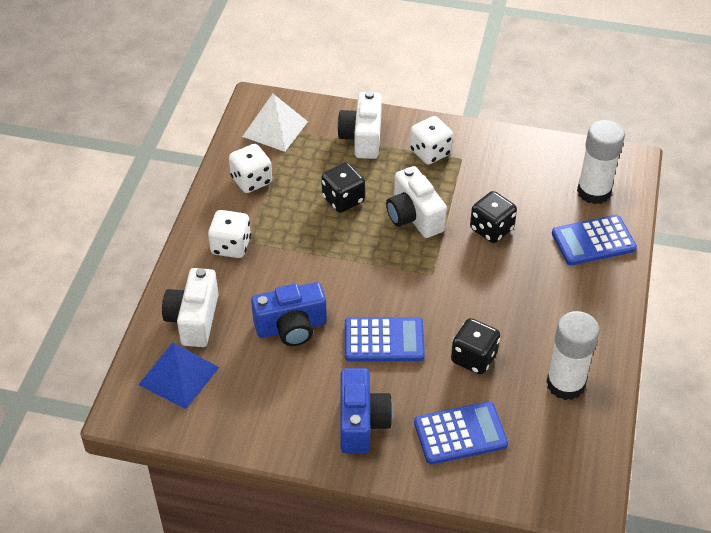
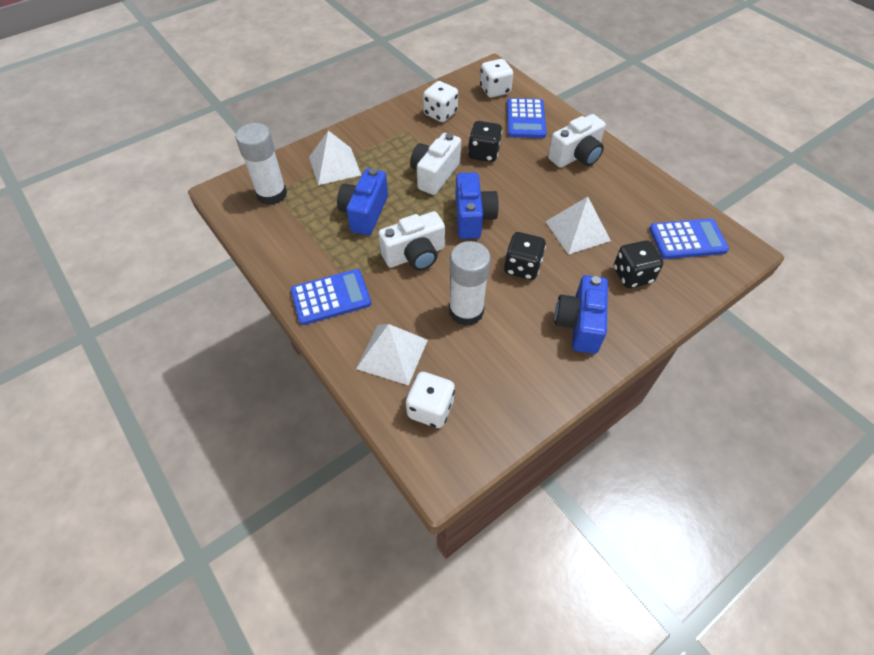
blue camera: [251,282,327,346] [340,368,393,454] = 2 -> [337,168,388,235] [455,173,499,239] [555,275,608,354] = 3
blue pyramid: [139,342,219,409] = 1 -> none = 0
white pyramid: [242,94,308,152] = 1 -> [309,130,361,185] [356,324,428,386] [545,197,611,255] = 3

